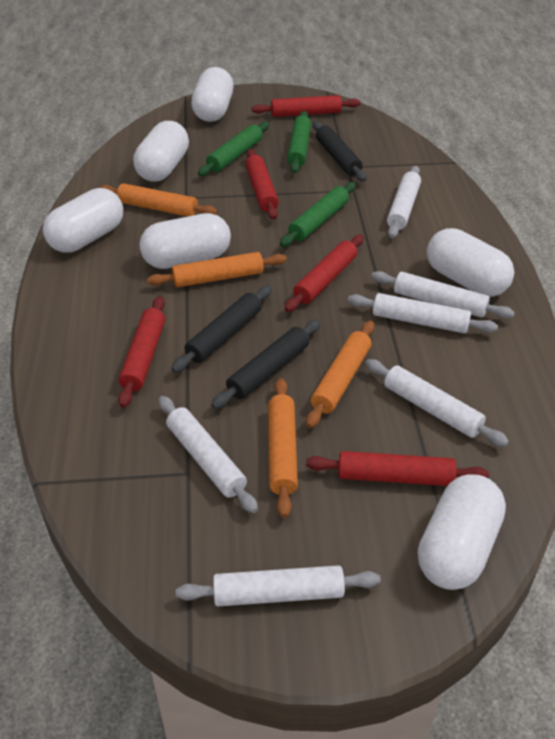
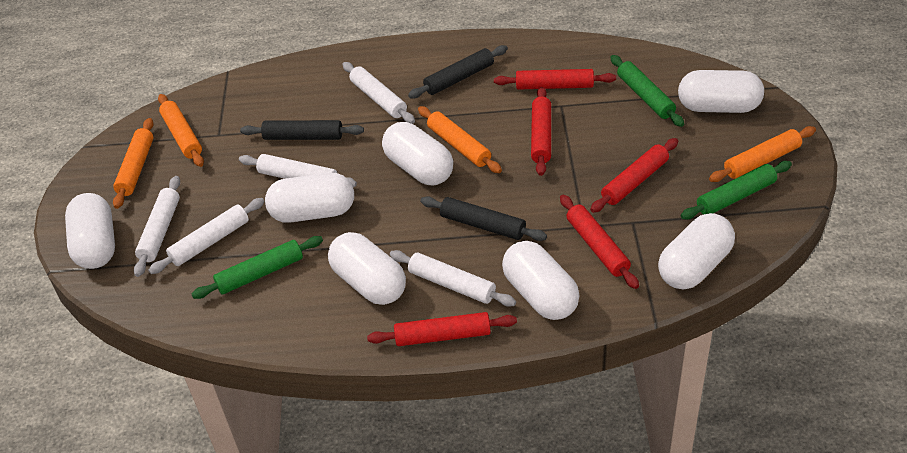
white capsule: [43,188,123,253] [133,121,189,182] [139,213,231,269] [191,67,233,122] [418,474,506,590] [427,228,514,297] = 6 -> [65,193,115,269] [265,173,354,223] [328,232,406,305] [382,122,453,185] [502,241,580,320] [658,213,735,289] [678,70,764,113] = 7
white rolling pin: [158,396,258,513] [176,565,381,606] [348,293,498,334] [365,359,509,446] [371,271,515,318] [387,166,421,238] = 6 -> [134,176,180,277] [148,198,265,274] [239,154,357,187] [342,62,415,124] [390,250,516,307] = 5

